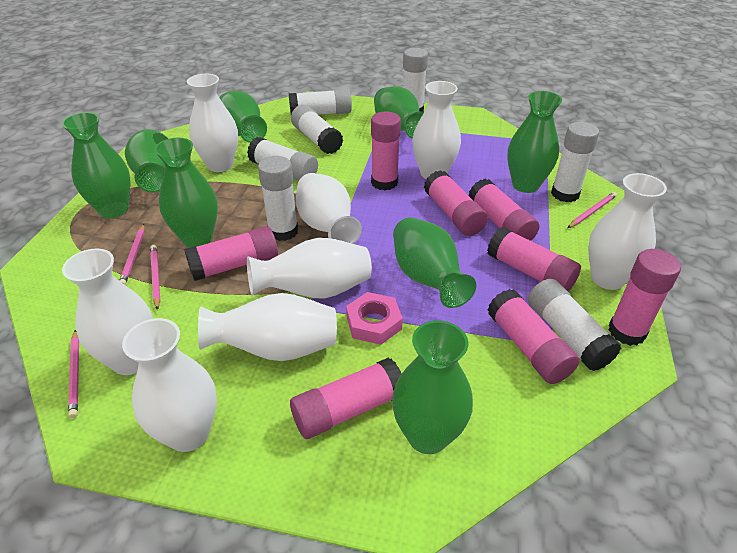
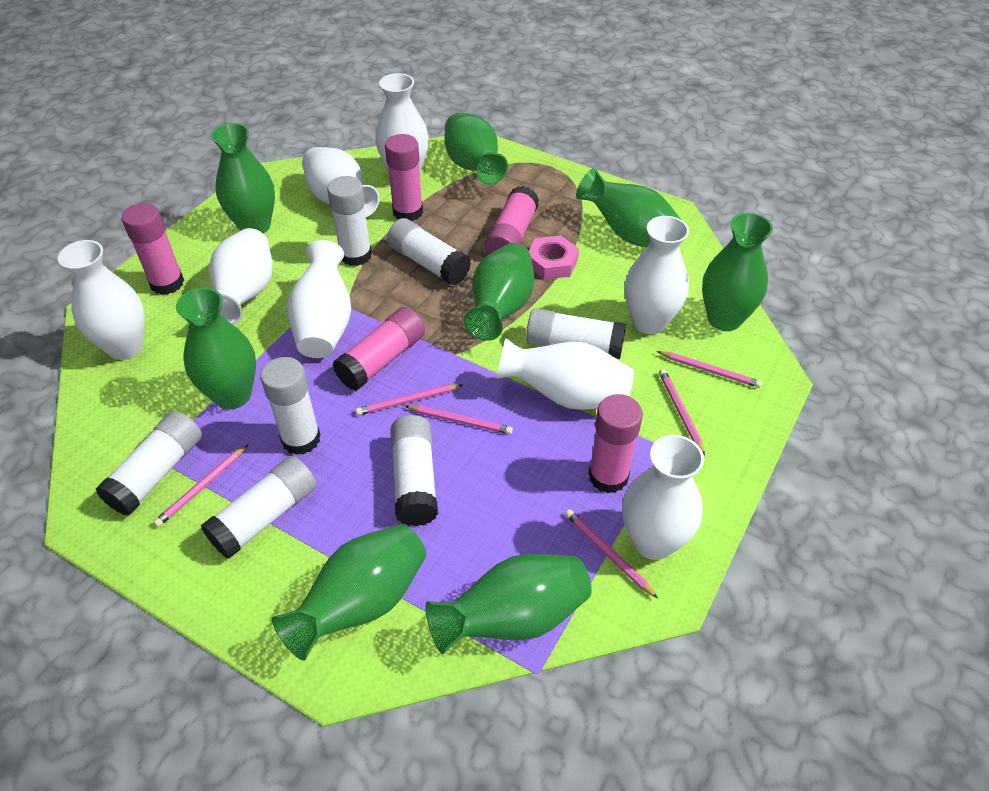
pink glue stick: [184,226,278,281] [290,358,402,439] [371,112,401,190] [424,170,488,236] [468,179,539,241] [487,227,581,292] [488,289,580,384] [608,249,681,346] = 8 -> [122,203,184,295] [332,307,425,391] [385,134,423,221] [485,186,539,255] [588,394,643,493] = 5
pink pencil: [68,330,79,418] [119,224,145,285] [150,245,160,310] [568,192,617,228] = 4 -> [153,445,248,527] [356,384,462,415] [405,405,513,435] [565,509,658,599] [657,351,762,388] [659,369,705,456] = 6

